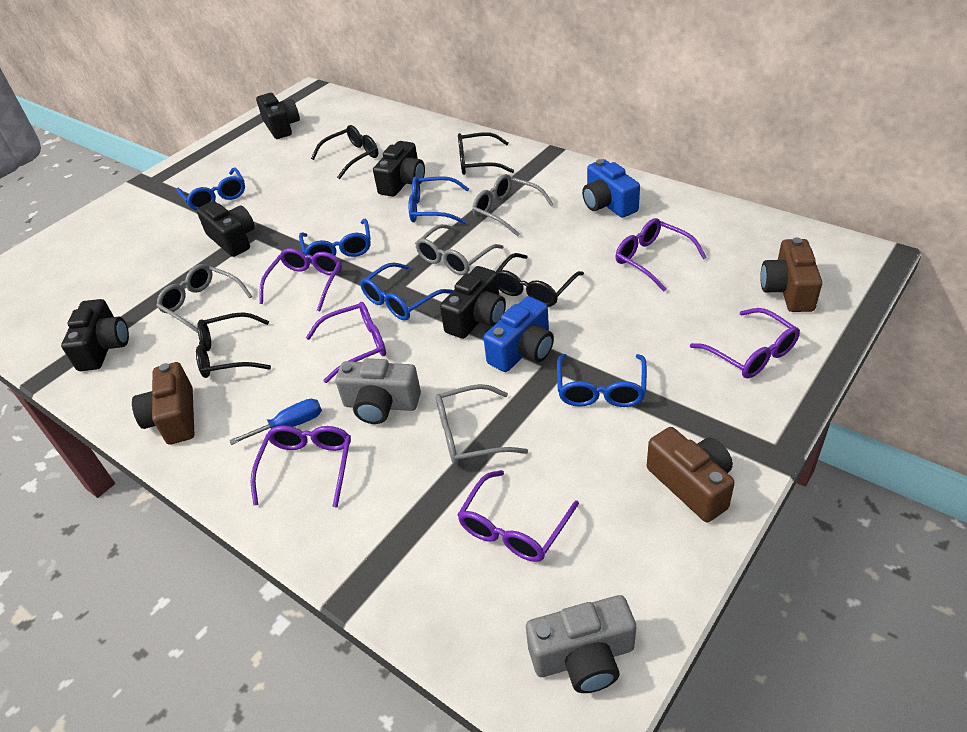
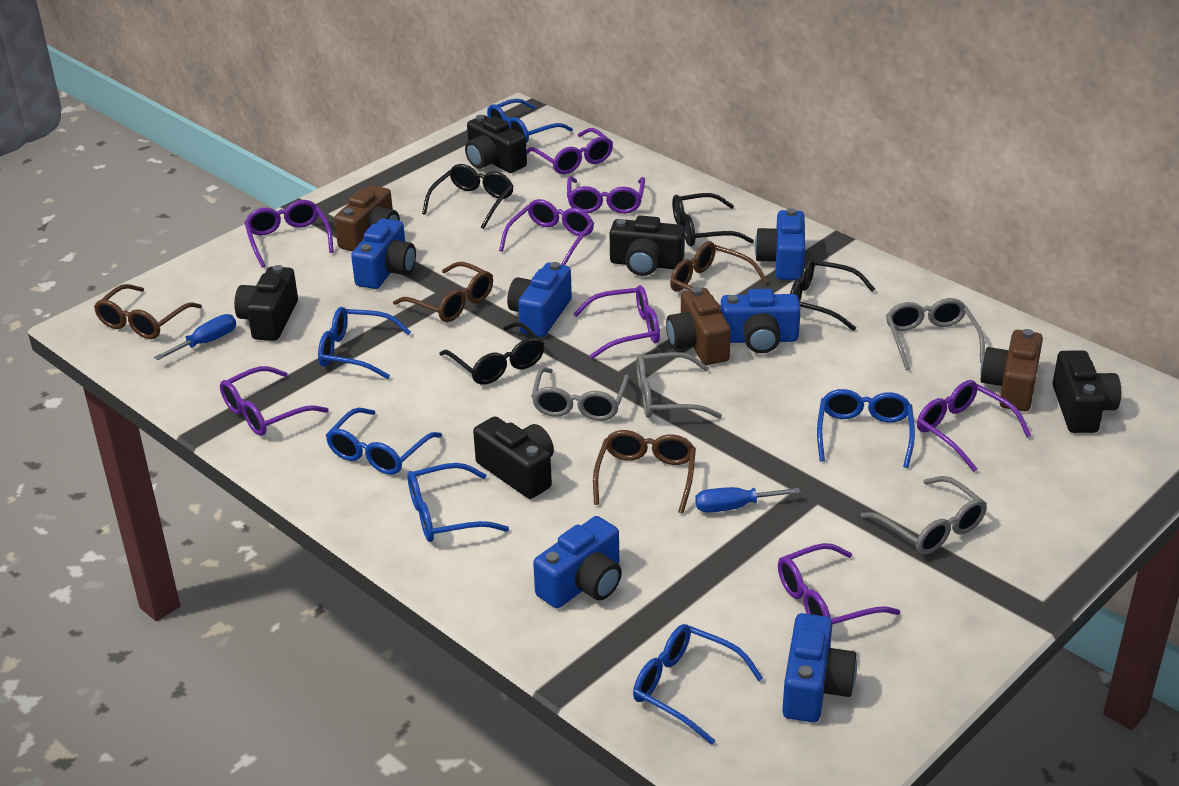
blue camera: [483,296,554,372] [582,159,640,218] = 2 -> [351,218,416,289] [507,262,572,337] [533,516,622,608] [720,289,801,353] [755,208,805,280] [782,613,857,722] = 6
blue glasses: [176,167,245,211] [299,218,371,263] [360,262,453,320] [409,176,469,224] [557,354,647,407] = 5 -> [318,307,411,379] [326,408,442,475] [408,463,509,542] [487,99,573,144] [633,624,763,745] [817,389,915,468] = 6
blue screwdriver: [229,399,322,445] = 1 -> [154,314,236,360] [695,487,801,513] = 2
brown glasses: none = 0 -> [94,284,202,339] [393,262,493,322] [593,430,696,514] [670,241,768,309] = 4
grey camera: [336,358,421,424] [526,595,636,693] = 2 -> none = 0
purple glasses: [251,426,351,508] [259,248,342,311] [306,302,386,383] [457,470,579,562] [615,218,706,291] [690,308,800,379] = 6 -> [220,366,329,436] [244,200,334,268] [499,199,594,265] [526,128,613,174] [567,176,645,214] [573,285,660,359] [778,543,900,625] [917,380,1031,472] = 8

